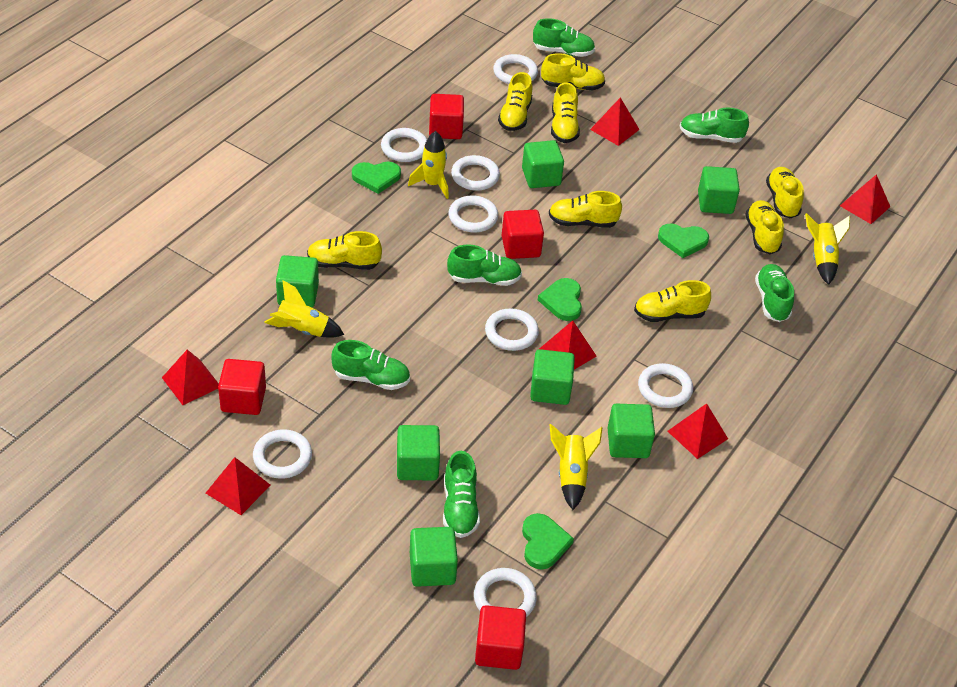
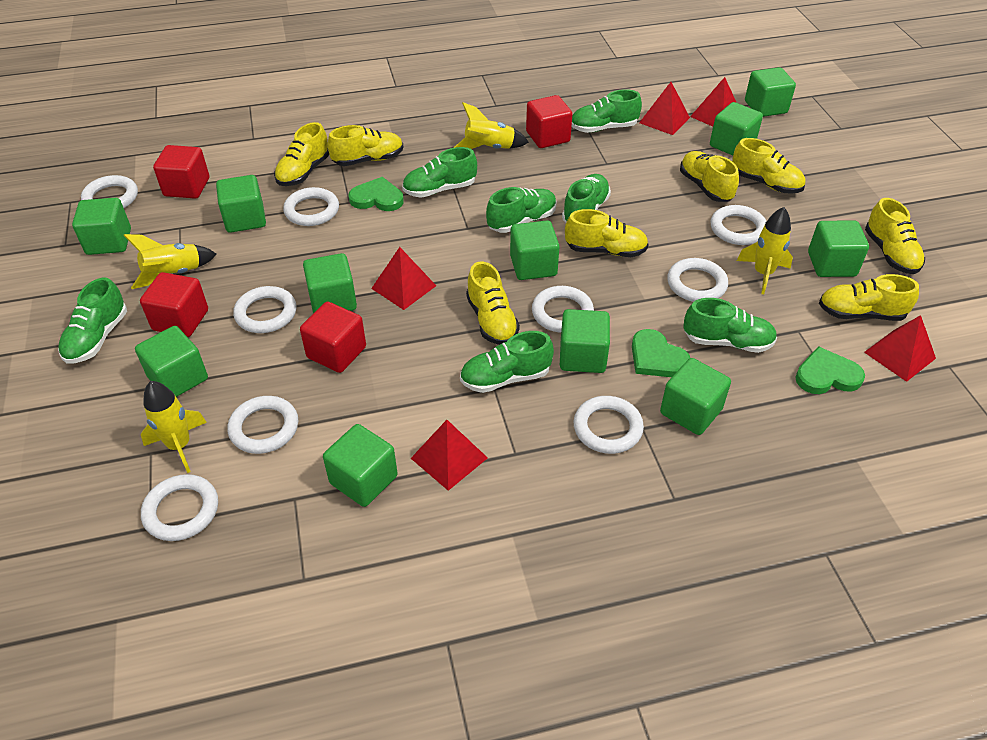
green cube: [276,255,319,307] [397,425,440,480] [410,527,458,587] [522,140,564,188] [530,349,575,405] [608,404,655,458] [698,166,740,214] = 7 -> [72,198,131,255] [135,326,208,397] [216,175,266,233] [303,253,357,313] [323,424,398,507] [510,220,560,280] [560,309,610,373] [660,358,731,435] [710,102,763,155] [745,67,796,117] [808,220,869,277] = 11
green heart: [352,161,401,194] [522,513,574,570] [538,278,582,321] [658,224,709,258] = 4 -> [348,177,404,211] [632,329,690,377] [795,346,865,394] = 3
green shoe: [332,340,410,390] [443,451,480,538] [447,244,522,286] [533,18,595,57] [680,107,749,143] [755,264,794,322] = 6 -> [58,278,127,364] [402,147,477,198] [460,331,554,393] [486,187,557,233] [562,174,611,222] [572,89,642,133] [683,298,777,353] = 7
red pyramid: [162,350,219,405] [206,457,270,515] [539,321,597,370] [590,97,640,146] [667,403,728,459] [840,174,890,224] = 6 -> [371,247,436,310] [411,420,488,491] [639,82,690,135] [690,77,737,127] [864,315,936,382] = 5
white ring: [253,429,312,479] [381,128,427,162] [449,195,498,232] [451,155,500,191] [474,568,537,617] [485,308,539,351] [493,54,538,84] [638,363,693,408] = 8 -> [81,175,138,208] [141,474,218,541] [227,396,298,454] [233,286,296,333] [283,187,339,226] [532,286,594,333] [573,396,644,454] [667,258,728,302] [710,205,766,245] = 9

